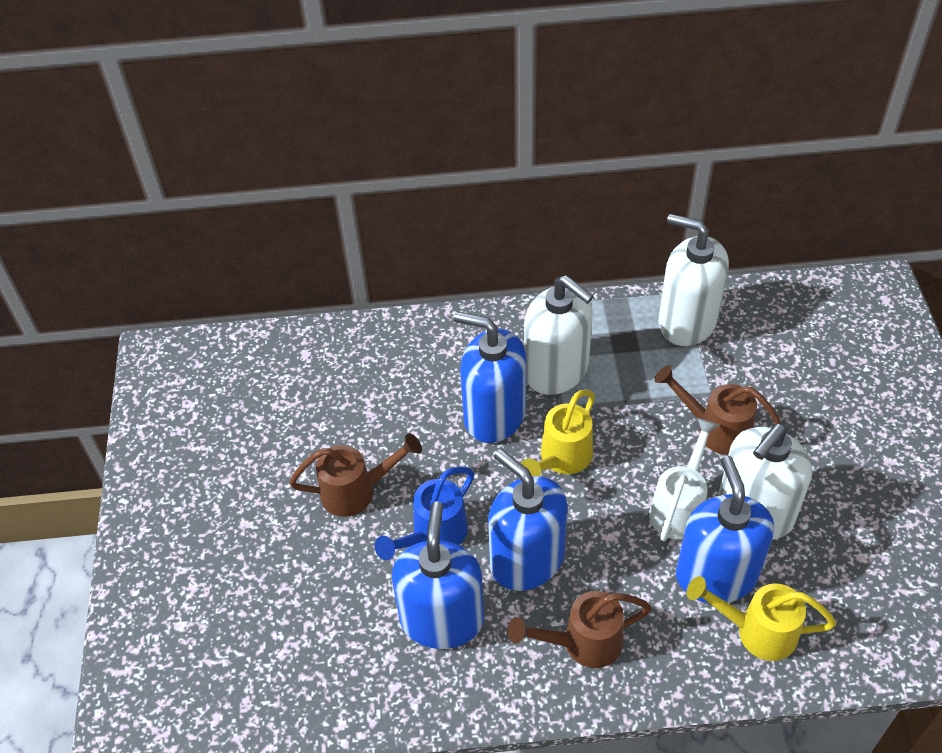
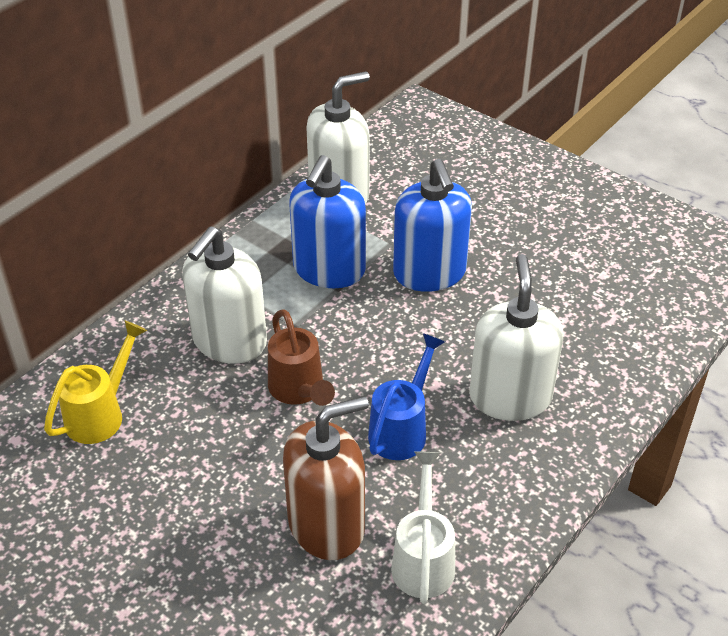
blue soap dispenser: [392,501,484,649] [454,312,526,443] [488,449,568,591] [676,456,774,603] = 4 -> [289,155,366,288] [393,159,472,292] = 2
brown soap dispenser: none = 0 -> [283,396,369,560] = 1
brown watering can: [289,433,422,517] [508,591,652,668] [655,365,782,455] = 3 -> [268,309,335,406] = 1
yellow watering can: [521,389,595,476] [687,576,836,661] = 2 -> [44,321,147,444] = 1

